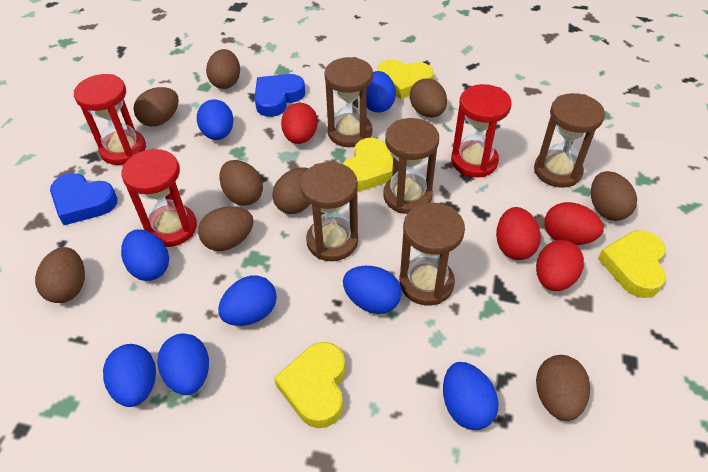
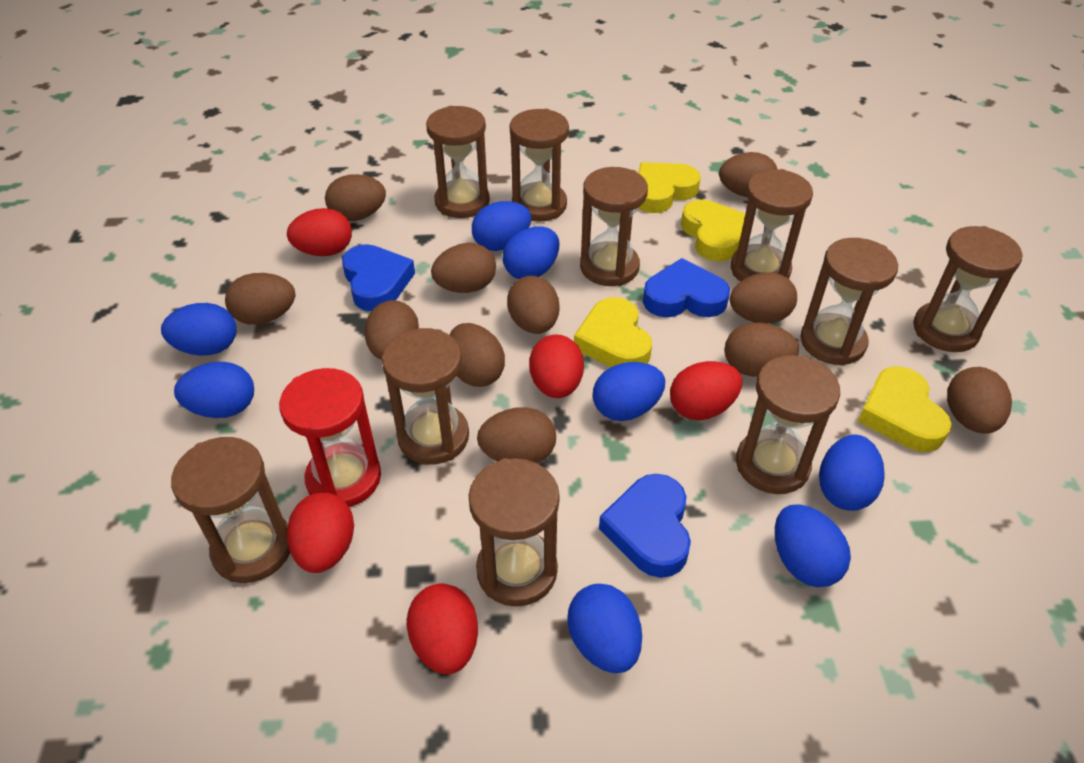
blue heart: [50,173,117,225] [254,74,305,117] = 2 -> [342,244,415,311] [599,474,691,578] [643,258,730,318] = 3
brown egg: [35,247,85,303] [134,87,179,127] [198,206,254,251] [206,49,240,89] [219,160,263,206] [272,167,310,214] [410,78,447,117] [536,355,590,421] [591,171,637,221] = 9 -> [225,273,295,325] [325,174,386,221] [364,300,419,360] [431,243,496,293] [450,323,505,387] [477,407,556,464] [507,276,559,334] [719,152,777,197] [724,323,799,376] [730,272,797,323] [947,367,1012,434] = 11
brown hourglass: [300,162,358,261] [324,57,373,147] [383,118,439,214] [399,203,465,305] [534,93,605,188] = 5 -> [171,437,290,583] [382,328,469,465] [426,106,490,218] [469,458,560,607] [510,109,569,221] [580,167,648,286] [731,169,813,282] [736,355,840,494] [800,238,898,366] [913,226,1022,352] = 10
red egg: [281,103,318,144] [496,207,541,260] [536,240,584,291] [544,202,604,245] = 4 -> [287,208,352,256] [287,492,354,573] [406,584,478,674] [529,334,584,398] [670,361,742,420] = 5
red hourglass: [74,74,146,165] [121,149,197,247] [451,84,512,177] = 3 -> [279,368,381,507] = 1

